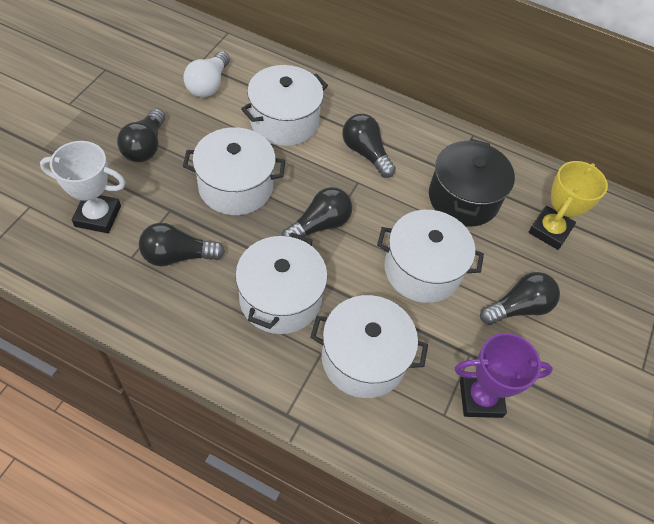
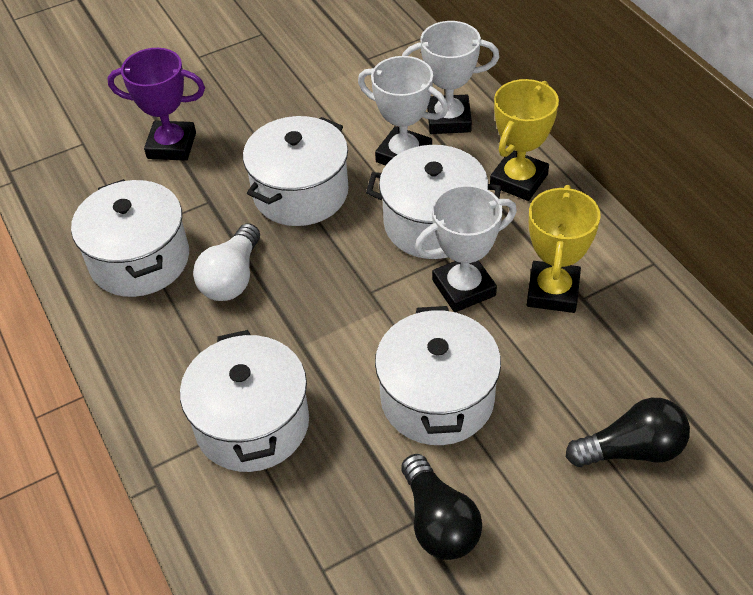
black light bulb: [117,108,165,162] [139,223,225,266] [282,187,352,237] [342,114,396,178] [480,272,560,325] = 5 -> [401,454,482,560] [566,398,690,467] = 2
black pot: [429,139,515,227] = 1 -> none = 0
white trophy: [40,141,126,233] = 1 -> [358,56,449,166] [402,21,500,134] [415,185,517,312] = 3
yellow trophy: [528,161,608,250] = 1 -> [490,79,559,201] [527,185,601,313] = 2

